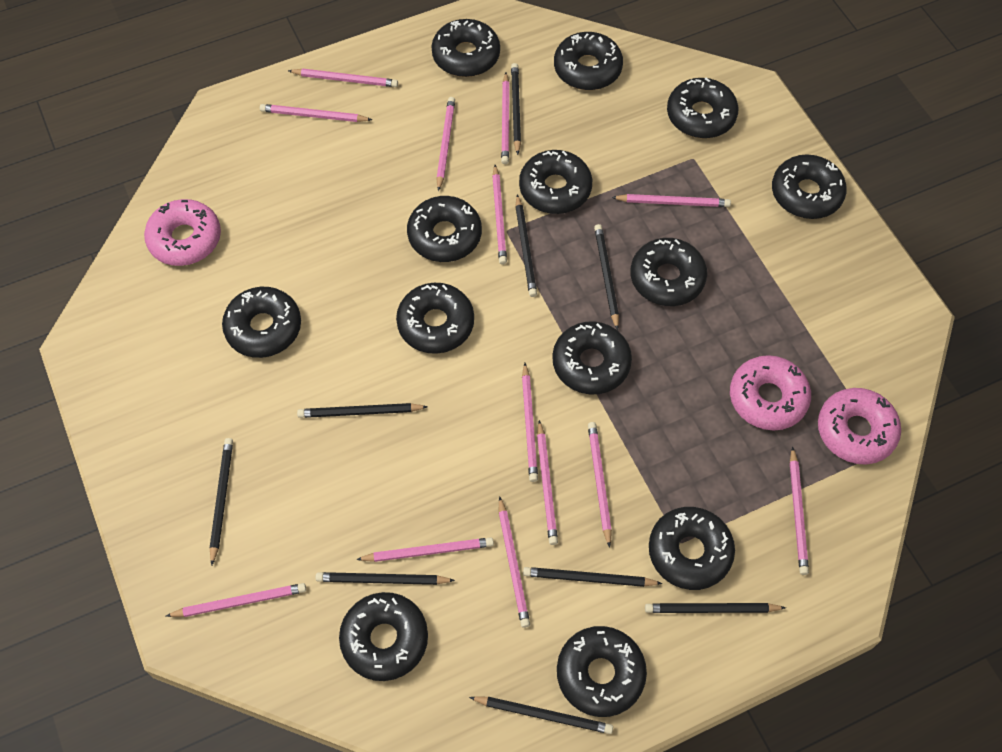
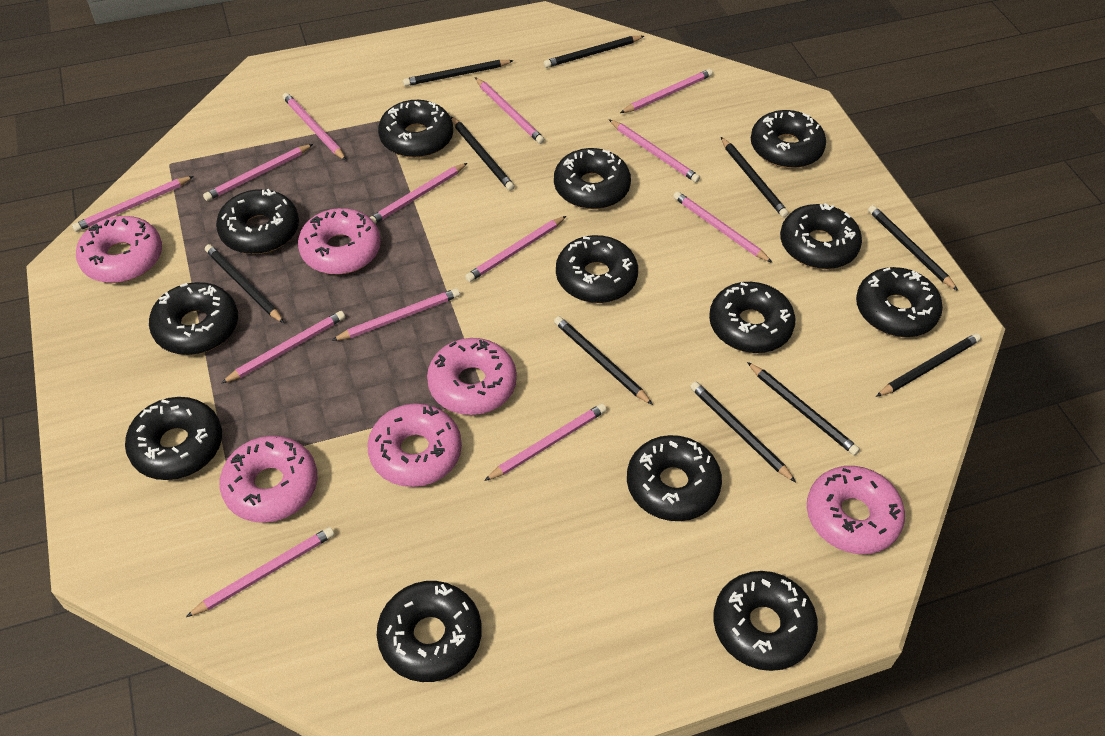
black pencil: [210,438,233,566] [297,403,428,418] [315,572,455,585] [469,696,613,734] [511,63,521,155] [515,194,537,297] [523,567,663,587] [594,224,619,330] [645,603,786,613] = 9 -> [205,244,284,323] [403,60,514,86] [451,117,515,191] [544,36,644,68] [554,316,653,405] [690,381,796,482] [721,137,789,218] [747,362,860,455] [868,205,958,291] [876,333,981,397] = 10
pink donut: [144,199,221,266] [730,355,811,430] [818,388,901,465] = 3 -> [76,216,162,283] [219,436,317,523] [298,208,381,274] [367,403,462,487] [427,338,517,415] [807,466,905,554] = 6

